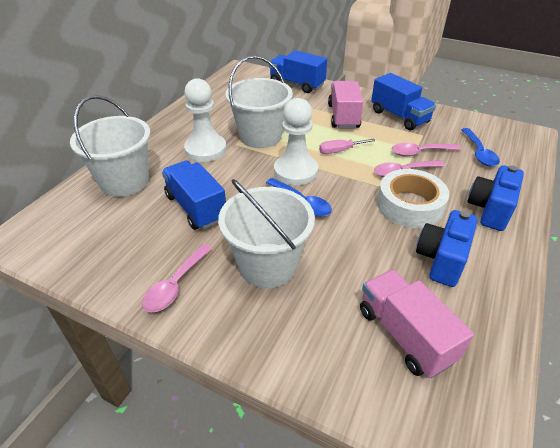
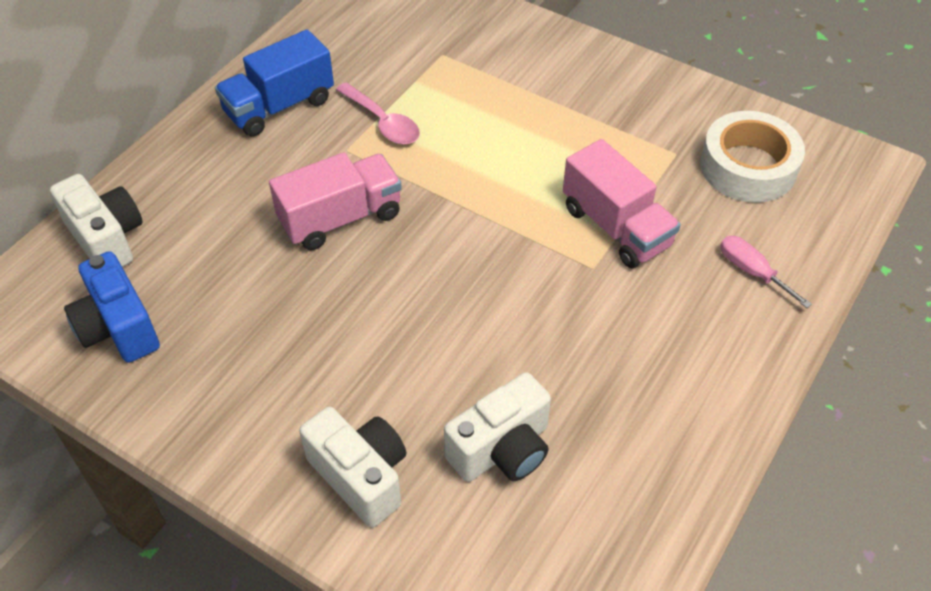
blue camera: [416,210,477,287] [467,165,524,231] = 2 -> [64,251,160,363] = 1
blue spoon: [266,178,332,217] [461,128,500,167] = 2 -> none = 0
blue truck: [162,160,226,230] [269,50,327,93] [371,73,436,130] = 3 -> [215,29,334,137] = 1
pink spoon: [142,244,212,313] [374,160,445,177] [392,143,461,156] = 3 -> [336,82,420,144] = 1
white bucket: [70,95,150,197] [218,179,315,288] [226,56,293,148] = 3 -> none = 0
white camera: none = 0 -> [50,174,143,267] [299,407,406,528] [444,372,551,482] = 3
white pawn: [184,78,227,162] [274,98,318,185] = 2 -> none = 0

